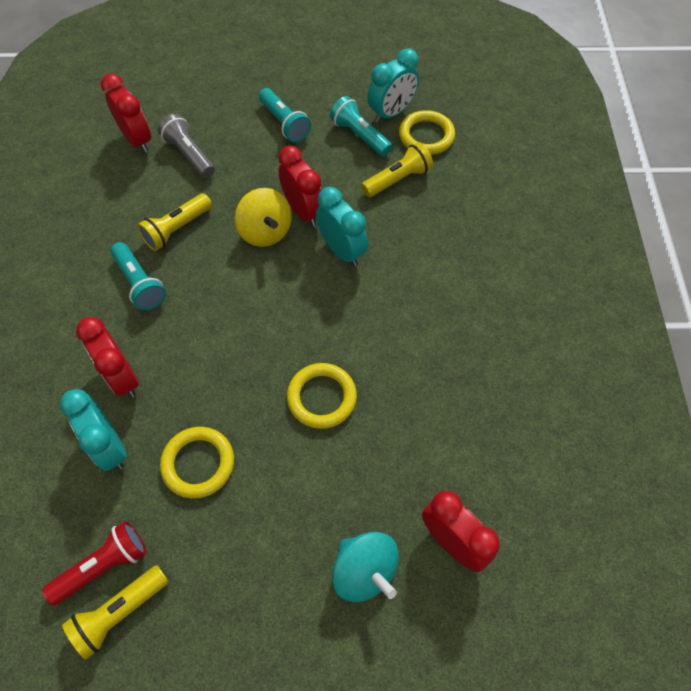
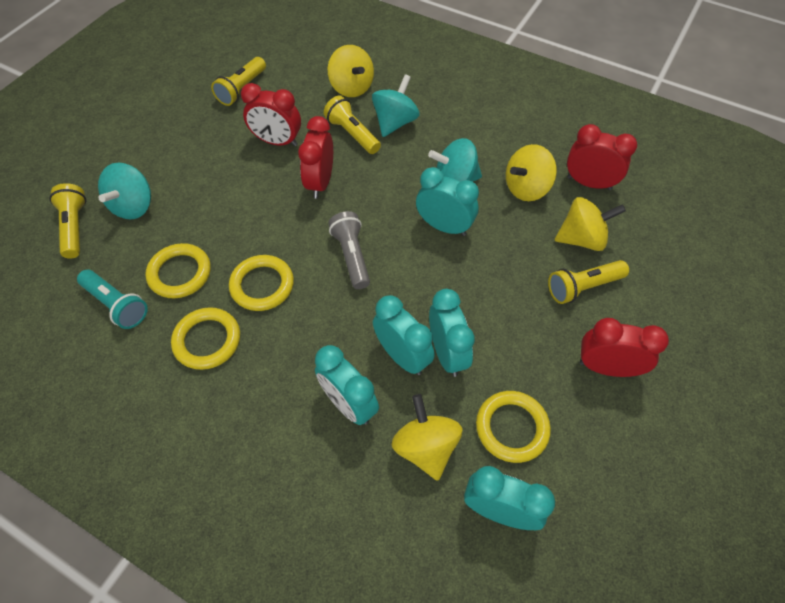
red flashlight: [42,521,146,606] = 1 -> none = 0
turquoise clock: [60,389,127,471] [316,187,368,267] [367,48,419,123] = 3 -> [315,345,379,425] [373,295,435,375] [416,167,479,236] [429,289,475,377] [464,466,555,530] = 5
turquoise flashlight: [110,242,166,310] [259,88,311,142] [330,96,392,156] = 3 -> [77,270,148,329] = 1
turquoise spinning top: [332,532,399,602] = 1 -> [98,163,151,220] [372,74,419,137] [428,138,482,182] = 3
yellow flashlight: [62,565,169,659] [137,193,212,251] [361,142,433,197] = 3 -> [49,183,86,259] [211,57,266,106] [324,95,381,154] [548,260,629,304] = 4
yellow ring: [160,427,234,499] [287,363,357,429] [399,110,455,155] = 3 -> [145,243,211,298] [171,307,240,370] [229,255,294,311] [476,391,551,463] = 4
yellow spinning top: [235,188,292,247] = 1 -> [328,45,374,97] [392,394,463,481] [506,144,557,201] [555,197,626,251] = 4

